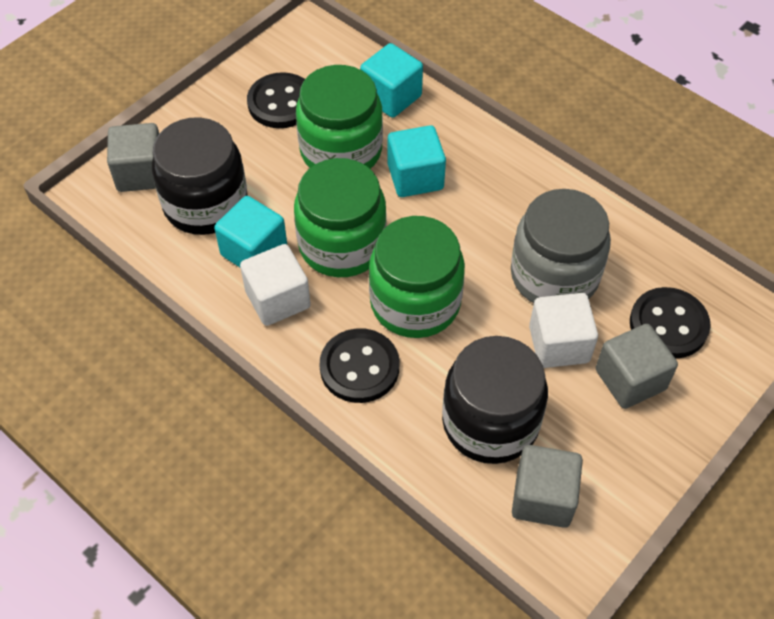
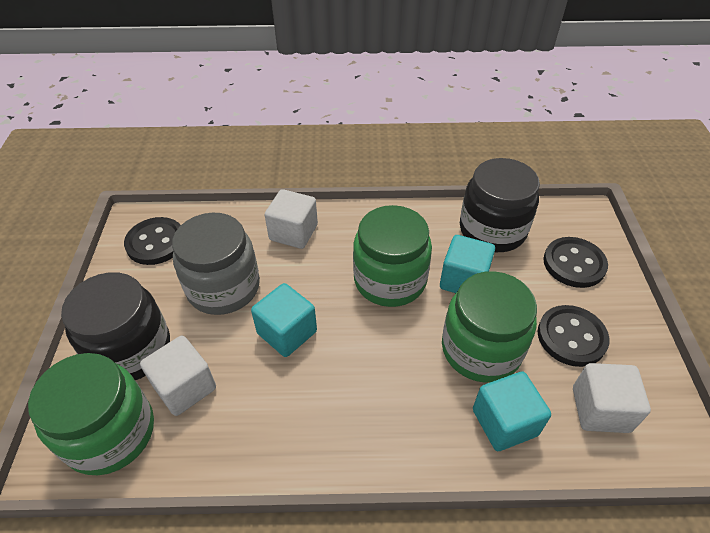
grey cube: [107,123,159,192] [512,445,583,528] [596,324,678,409] = 3 -> none = 0
white cube: [240,244,311,326] [529,293,598,368] = 2 -> [140,336,216,416] [265,189,318,249] [573,363,651,433] = 3

